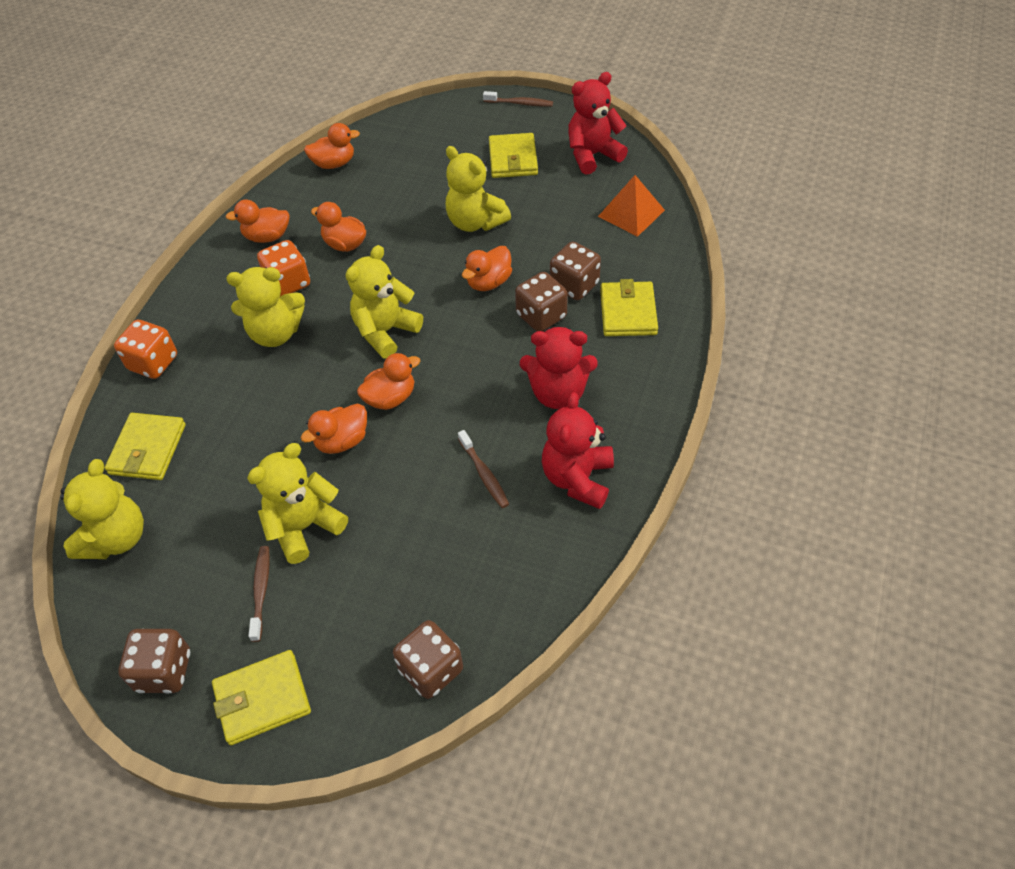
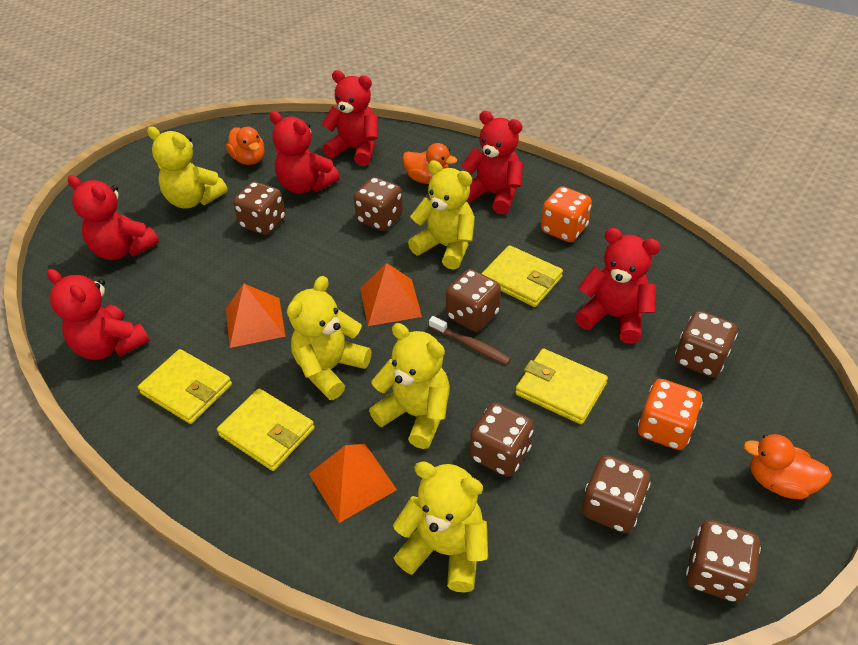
brown dice: [118,629,190,694] [393,620,463,699] [515,272,568,331] [550,242,601,300] = 4 -> [233,182,286,235] [354,177,403,231] [446,269,501,332] [470,403,534,477] [582,455,650,533] [675,311,738,377] [686,520,761,602] = 7
brown toothbrush: [249,546,270,642] [458,430,509,508] [483,91,553,106] = 3 -> [429,316,511,365] = 1
orange duck: [226,200,289,243] [301,403,367,454] [304,123,360,169] [311,202,366,252] [357,353,420,410] [462,246,512,291] = 6 -> [226,127,265,165] [402,143,457,184] [744,434,832,499] = 3
orange pyramid: [598,175,665,237] = 1 -> [226,284,286,348] [309,443,397,523] [360,263,422,326] = 3
red teddy bear: [520,326,598,409] [542,392,614,509] [568,72,628,175] = 3 -> [47,269,150,360] [68,175,159,260] [270,111,340,194] [322,70,378,166] [461,111,523,214] [575,228,660,344] = 6

